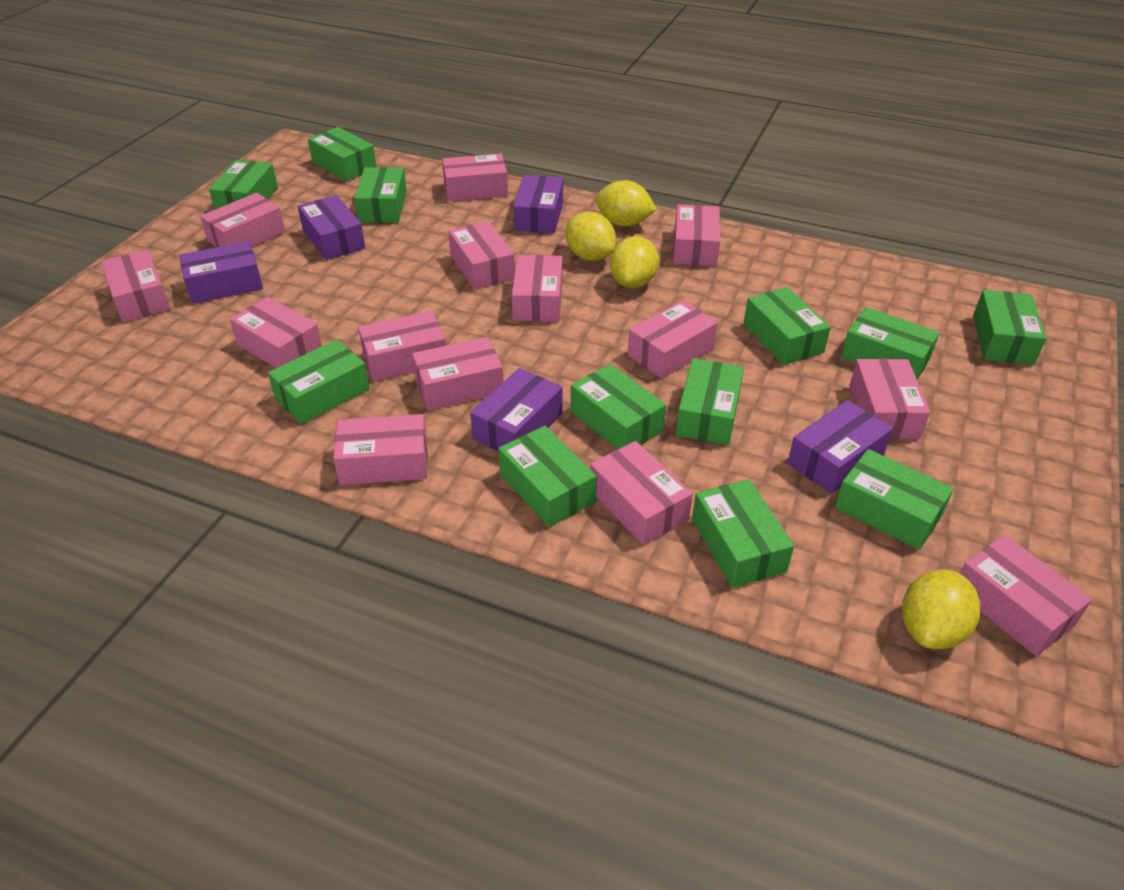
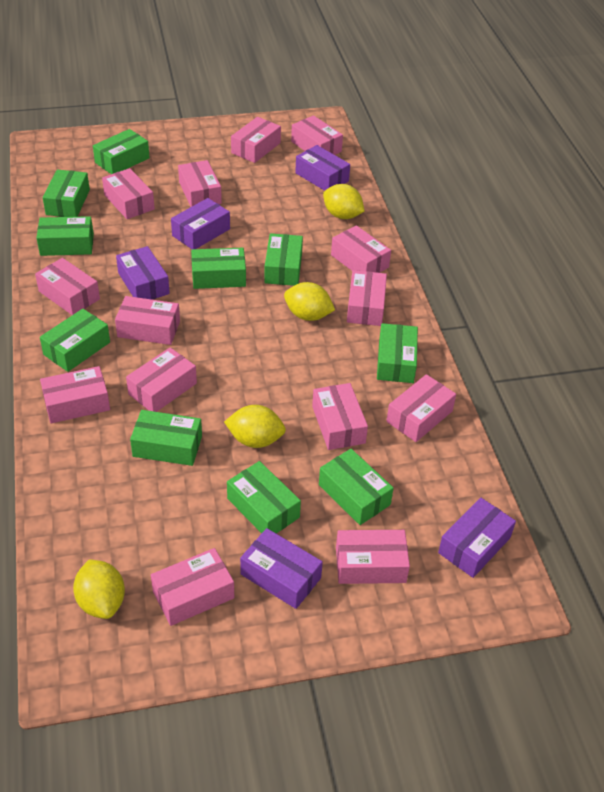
green box: [209,160,278,209] [268,339,370,424] [308,127,376,181] [354,167,407,223] [498,426,597,527] [571,364,666,449] [676,358,744,445] [692,479,794,588] [743,287,831,365] [835,449,954,550] [841,307,939,380] [973,290,1046,365] = 12 -> [37,216,94,256] [40,309,110,372] [43,169,90,217] [93,129,150,174] [130,410,202,466] [191,248,246,289] [227,461,301,533] [264,233,303,286] [319,449,394,525] [377,323,418,383] = 10

